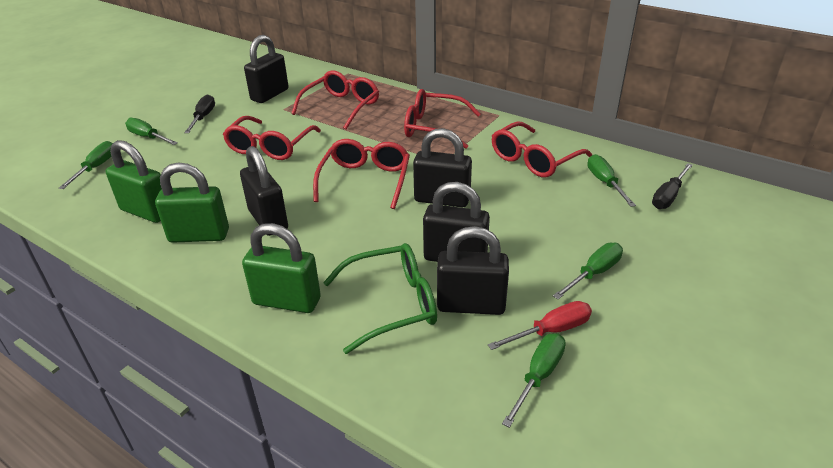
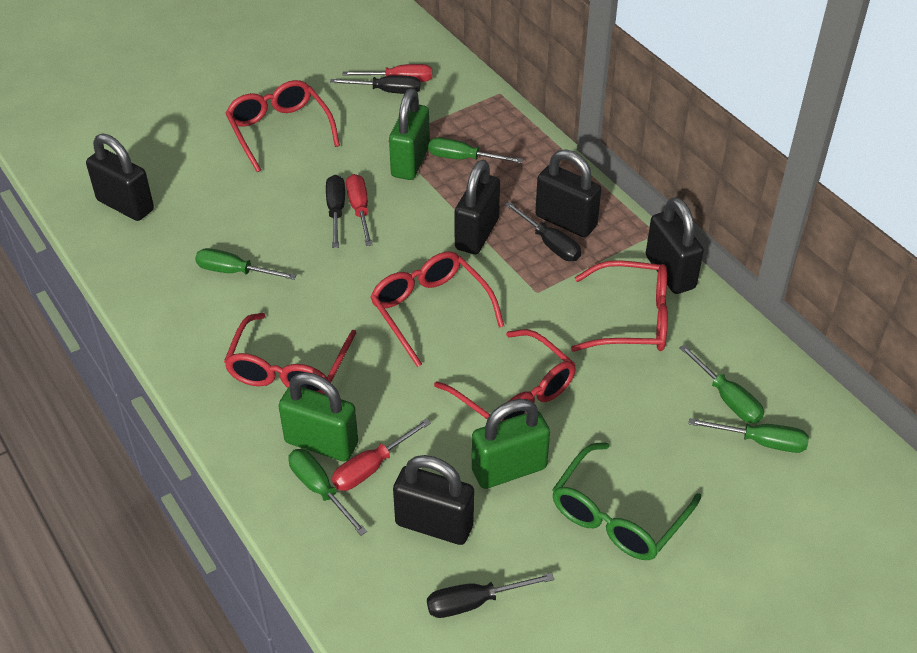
black screwdriver: [184,94,215,133] [652,163,693,209] = 2 -> [326,175,345,248] [330,75,420,94] [427,573,554,618] [505,202,581,261] = 4
red screwdriver: [488,301,592,350] = 1 -> [332,418,431,491] [343,64,432,82] [346,174,372,246] = 3

